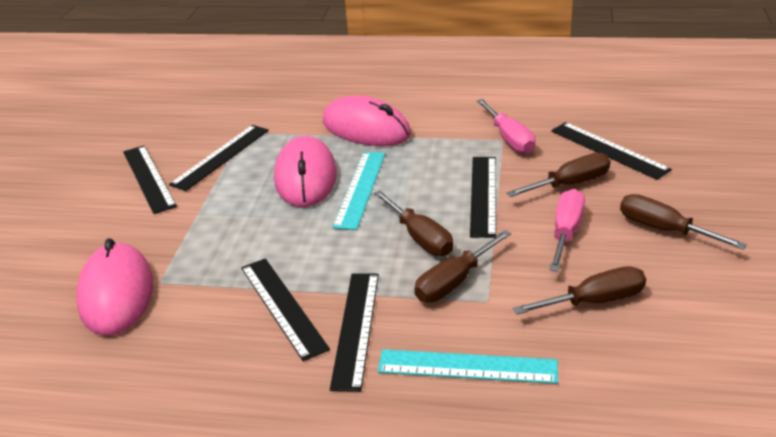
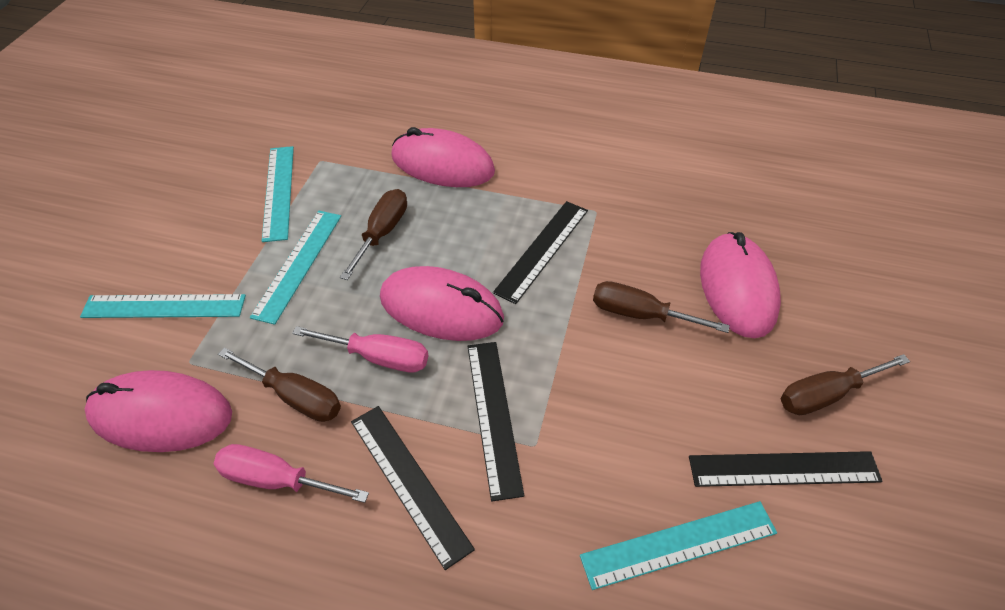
black ruler: [123,146,177,214] [169,125,269,191] [241,258,330,361] [330,273,379,392] [470,157,496,238] [551,122,672,180] = 6 -> [351,406,475,570] [468,342,524,501] [493,201,588,304] [689,451,883,487] = 4
brown screwdriver: [374,190,453,256] [414,230,511,302] [507,153,610,197] [513,266,646,315] [620,194,747,250] = 5 -> [218,347,341,422] [340,189,407,280] [593,281,730,333] [781,354,910,415] = 4
pink mouse: [76,238,153,335] [274,136,337,207] [323,95,411,146] = 3 -> [85,370,232,452] [380,266,504,341] [391,127,495,187] [700,232,781,338] = 4
turquoise ruler: [333,151,386,230] [378,349,558,384] = 2 -> [80,294,246,318] [250,211,341,325] [262,146,294,242] [580,501,777,590] = 4

